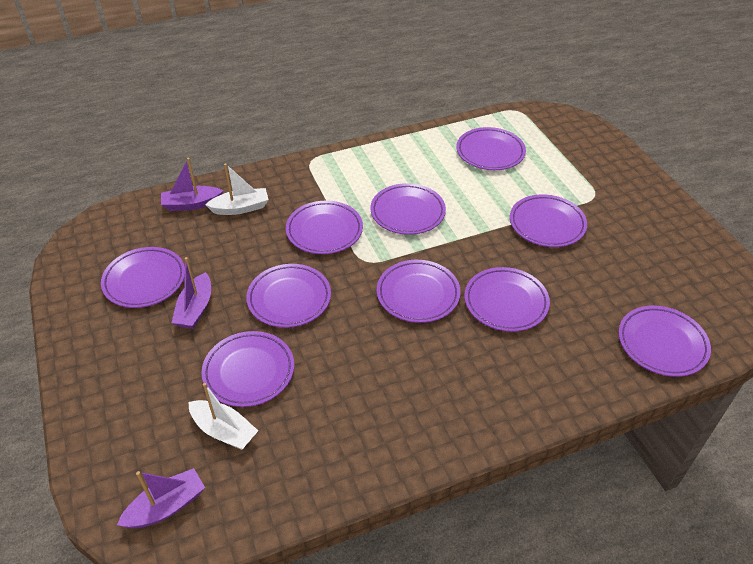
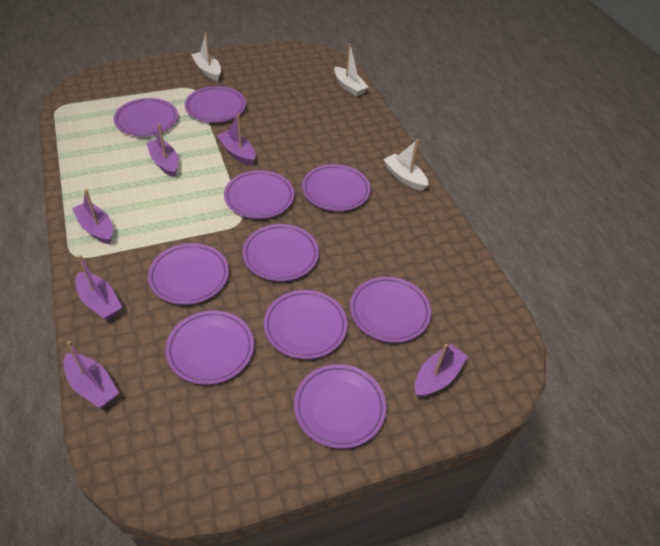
purple boat: [117,468,205,528] [161,158,223,211] [172,257,211,329] = 3 -> [64,341,119,408] [72,189,113,244] [75,255,122,320] [146,123,178,177] [217,114,255,166] [415,344,468,397] = 6
white boat: [188,383,258,450] [205,163,269,215] = 2 -> [191,32,221,81] [334,44,369,96] [383,139,428,191] = 3

